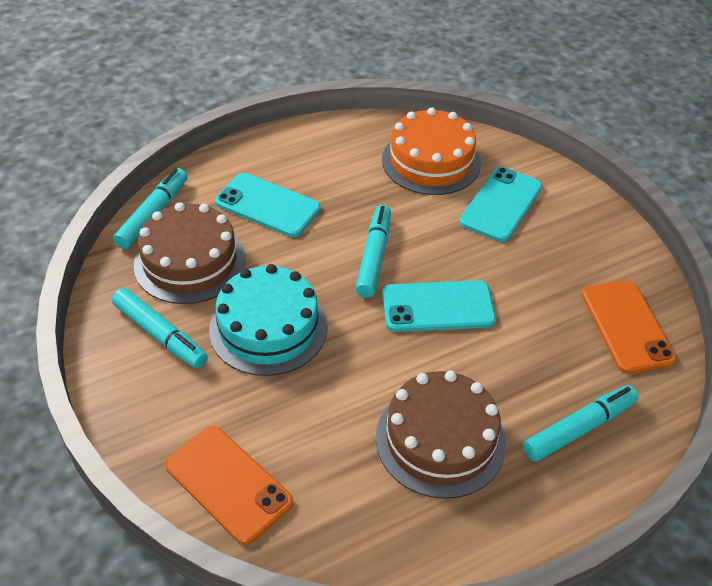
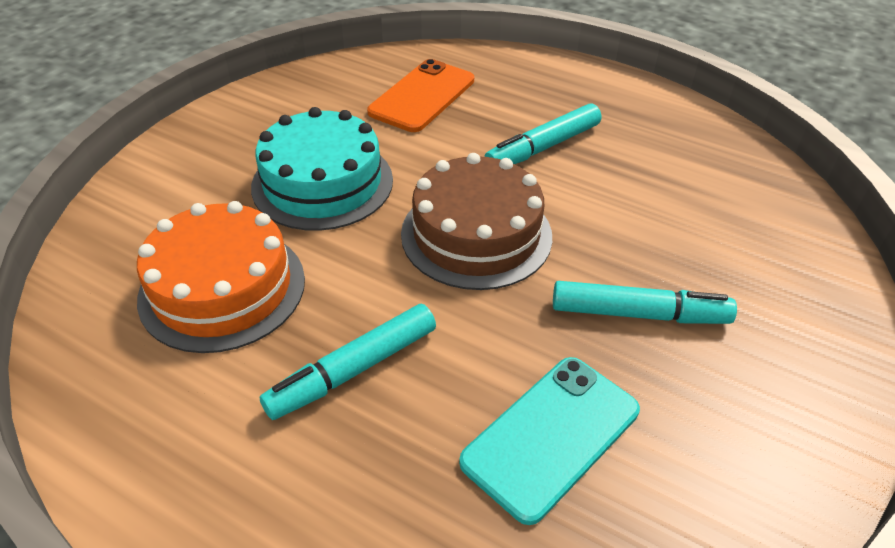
brown cake: [134,202,246,304] [376,371,506,499] = 2 -> [401,153,552,290] = 1
orange phone: [165,426,293,545] [582,280,676,373] = 2 -> [367,59,474,132] = 1
turquoise marker: [112,288,208,369] [113,168,187,249] [355,205,391,298] [523,385,638,462] = 4 -> [259,304,436,420] [484,104,601,164] [553,281,737,324] = 3
turquoise phone: [215,173,321,237] [382,280,496,332] [459,167,542,242] = 3 -> [459,357,640,525] = 1

